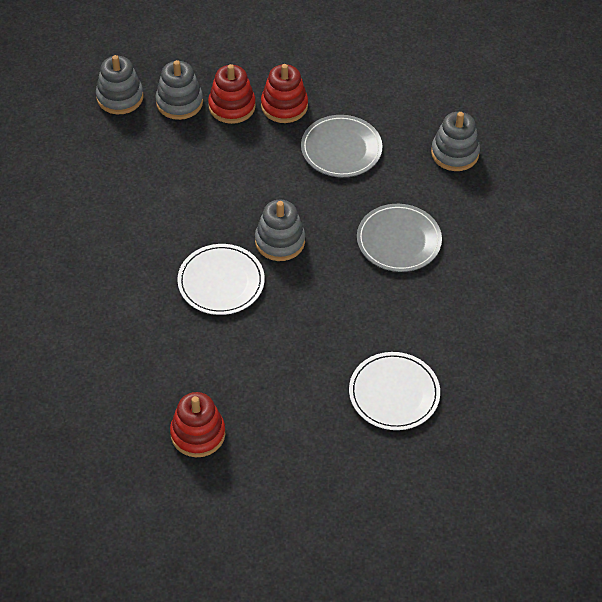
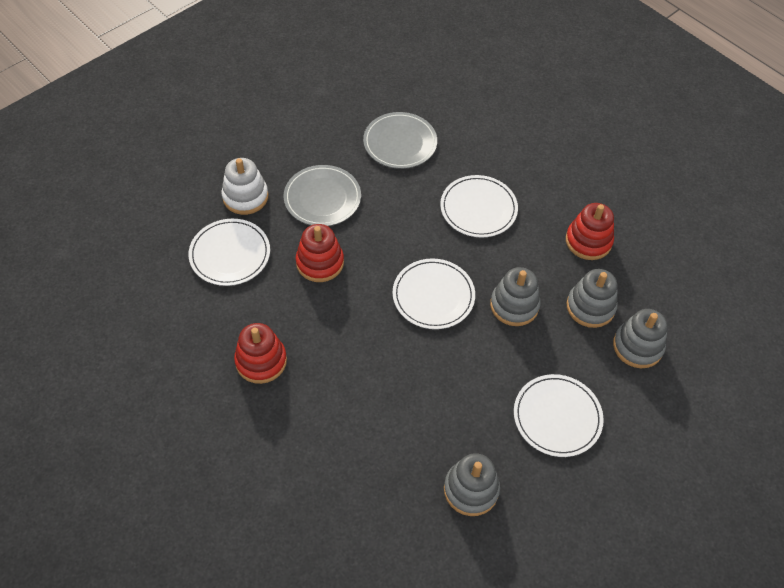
white plate: [177,244,265,315] [349,352,440,430] = 2 -> [189,219,270,286] [393,258,475,329] [440,175,518,238] [514,374,604,457] = 4
white stacking toy: none = 0 -> [221,158,268,215] = 1

